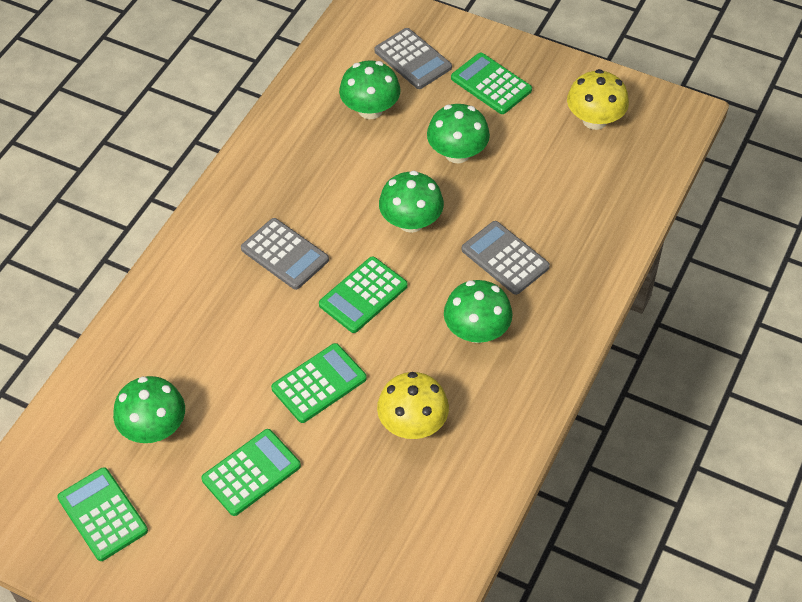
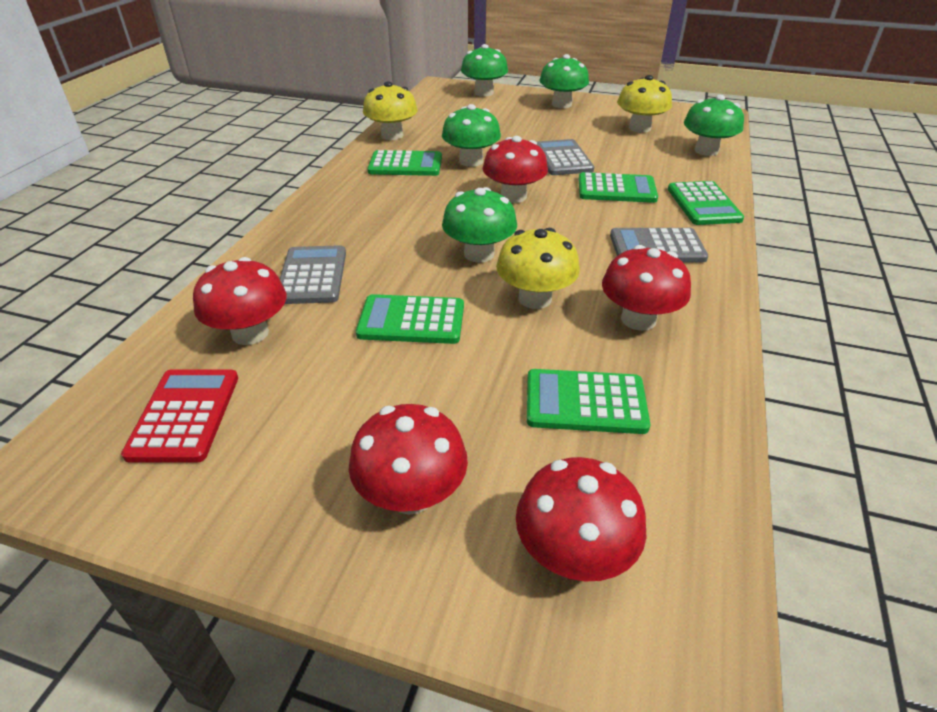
red calculator: none = 0 -> [121,369,238,463] = 1
red mushroom: none = 0 -> [193,257,286,345] [349,404,468,515] [483,136,548,203] [516,457,646,581] [602,245,691,331] = 5
yellow mushroom: [377,372,449,439] [567,69,629,130] = 2 -> [363,81,418,140] [496,228,580,309] [617,75,672,133] = 3

